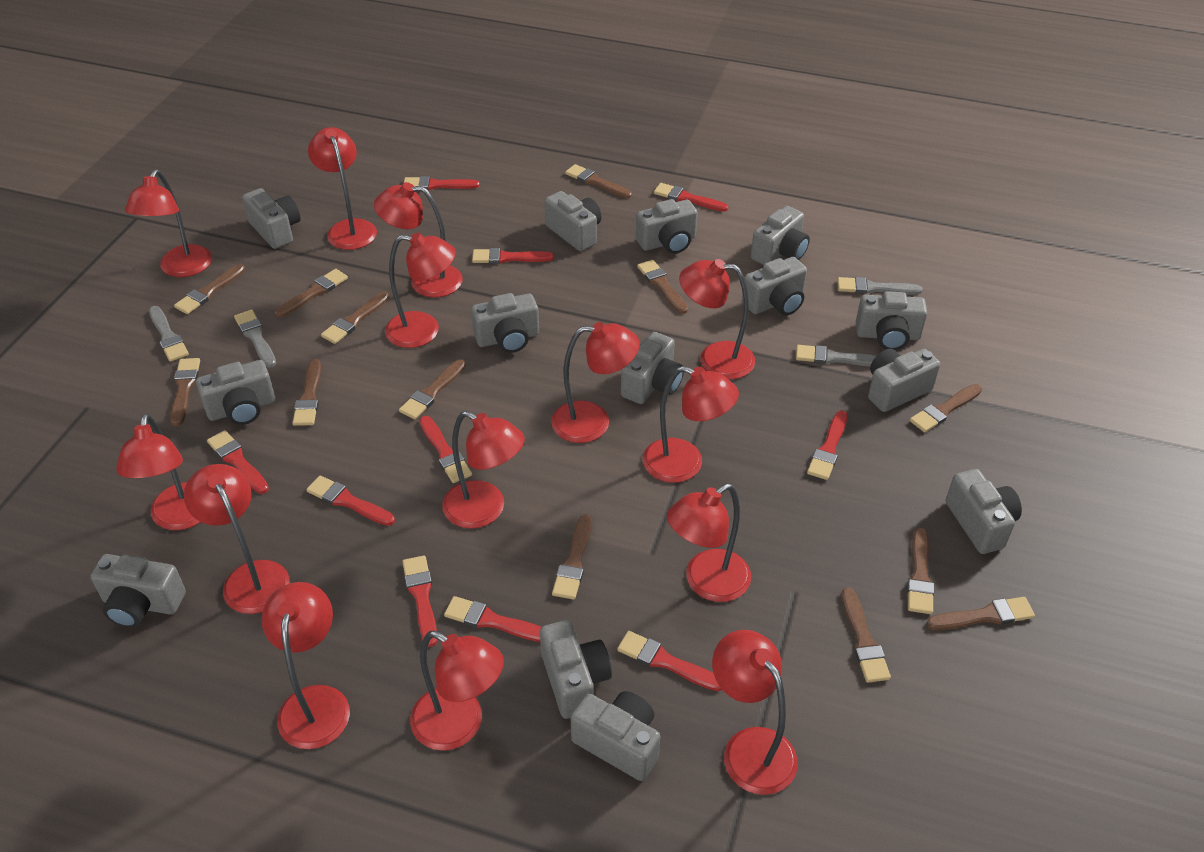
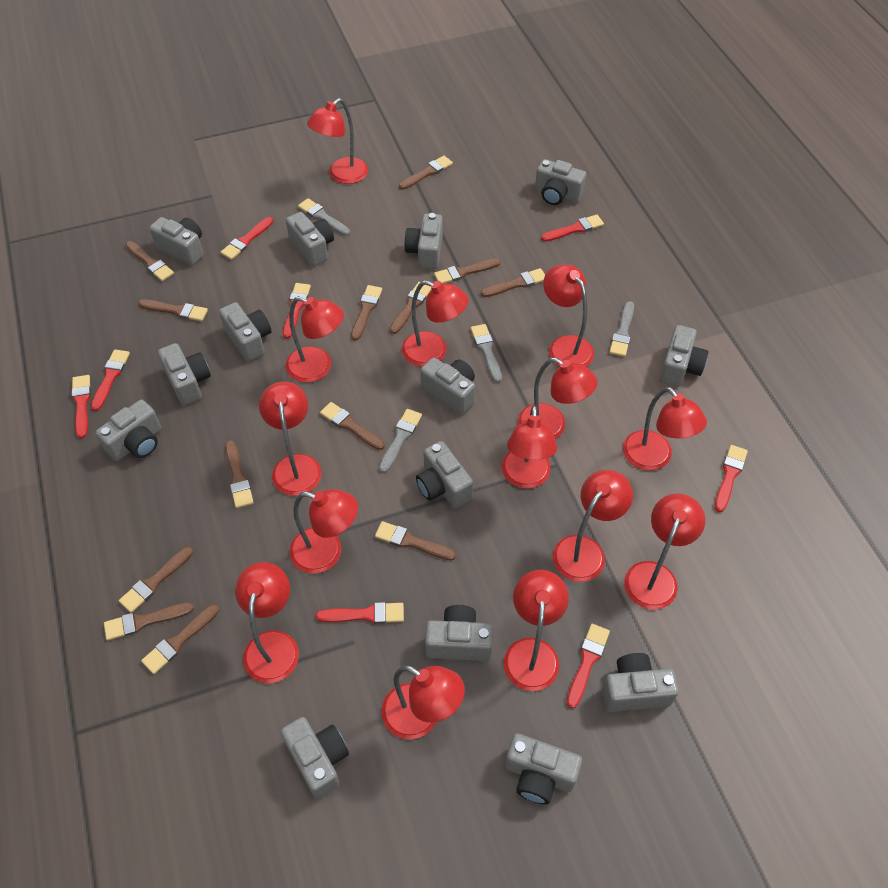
red brush: [207,430,269,494] [306,476,395,526] [402,555,437,647] [404,176,480,190] [420,416,472,483] [444,596,541,642] [472,248,554,264] [617,631,722,691] [654,183,729,212] [807,411,848,480] = 10 -> [71,375,91,439] [91,349,130,411] [221,217,273,260] [283,283,311,339] [316,602,404,624] [541,215,604,242] [567,624,610,709] [715,445,748,512] = 8

